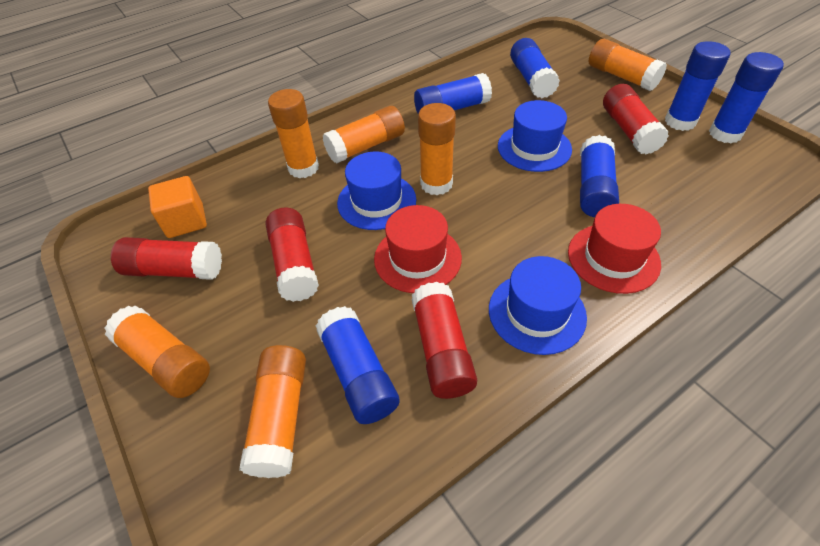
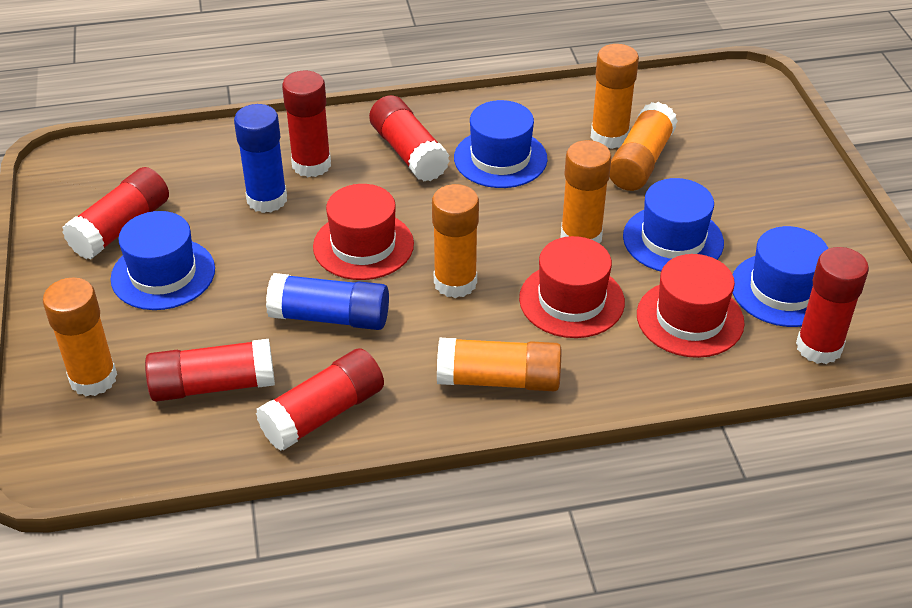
blue glue stick: [315,306,400,424] [414,73,492,113] [510,38,560,98] [580,135,619,217] [665,41,730,131] [709,52,784,143] = 6 -> [234,104,287,213] [266,273,389,330] = 2
blue hat: [337,152,416,230] [489,256,587,355] [498,100,572,172] = 3 -> [111,211,215,310] [454,100,547,188] [623,178,724,272] [733,226,828,327] = 4
orange cube: [148,176,207,238] = 1 -> none = 0
red glue stick: [111,237,222,280] [266,207,319,302] [411,282,477,399] [603,84,669,154] = 4 -> [62,167,169,259] [145,339,275,402] [256,348,384,451] [282,70,331,177] [369,95,450,181] [796,247,869,364] = 6
red hat: [374,205,462,293] [568,204,661,294] = 2 -> [313,184,414,280] [519,236,625,338] [637,254,744,358] = 3

